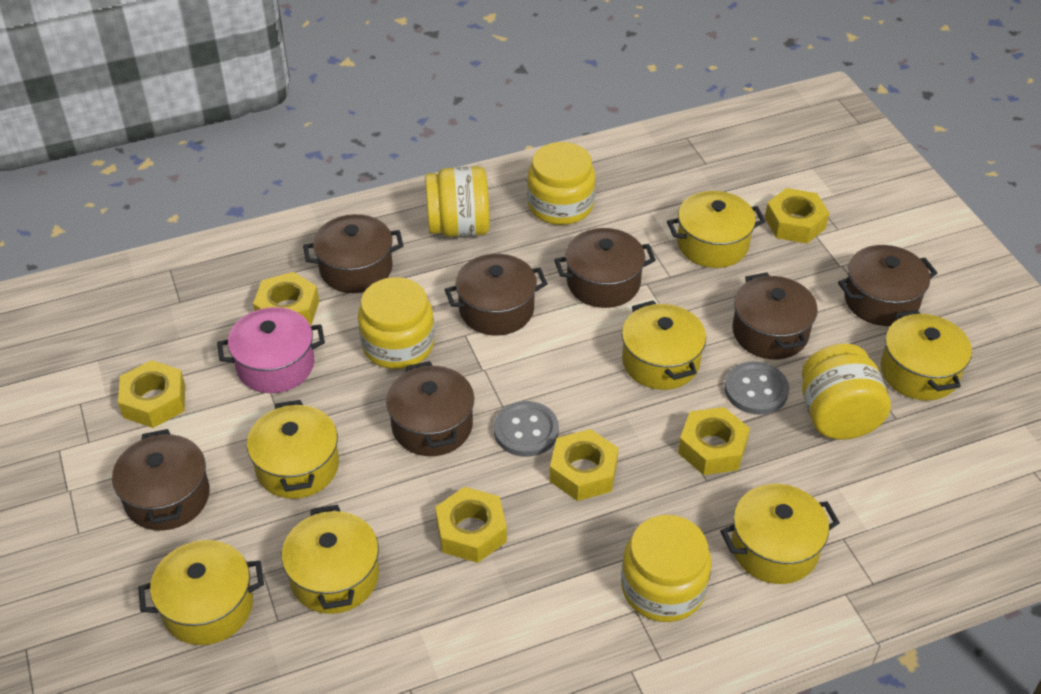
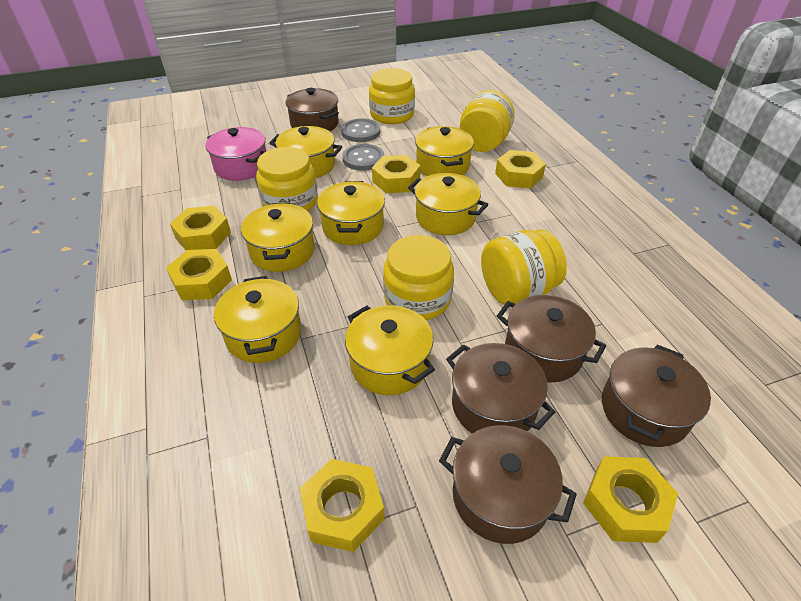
brown pot: [112,429,210,531] [303,214,403,293] [386,361,474,456] [445,254,548,335] [554,228,656,308] [732,272,818,359] [838,245,937,326] = 7 -> [285,88,339,131] [439,425,577,544] [446,343,555,434] [497,295,606,383] [602,344,711,447] = 5

